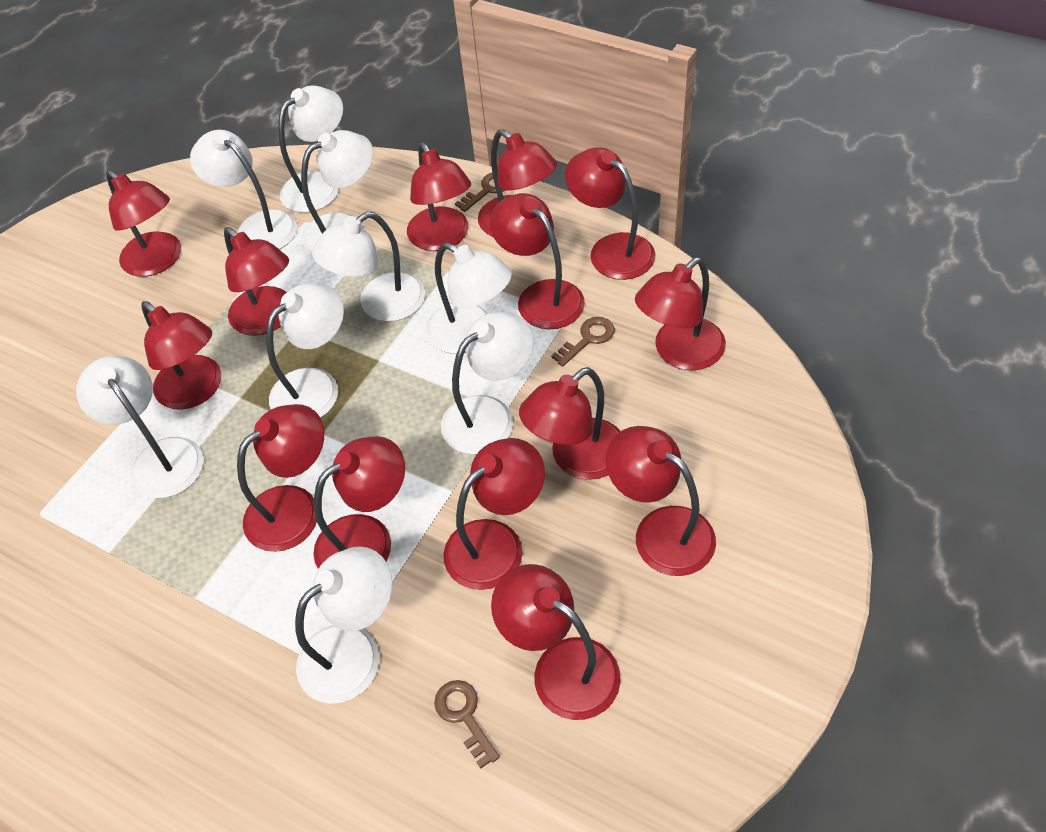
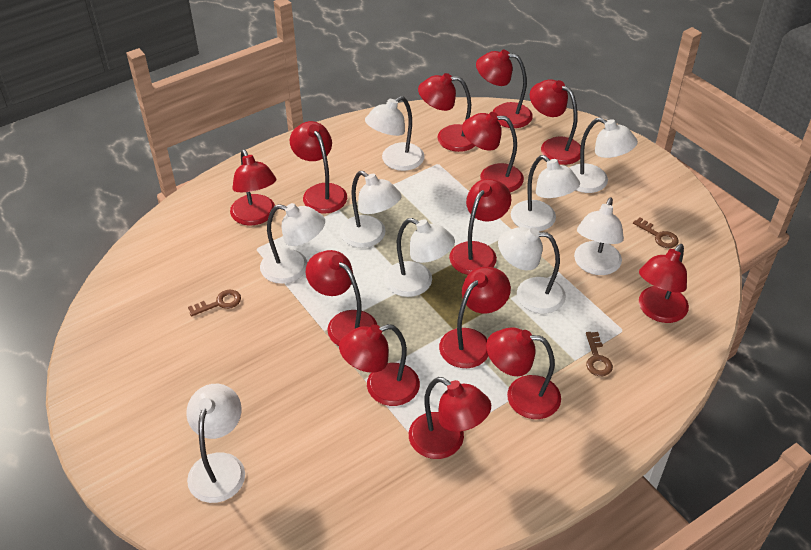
red lamp: [106,170,181,277] [141,301,221,410] [224,227,289,336] [237,404,324,552] [313,436,405,569] [407,142,471,251] [443,438,545,590] [478,129,557,237] [490,193,585,329] [491,564,621,720] [519,367,621,480] [565,147,655,280] [606,426,716,576] [635,257,726,370] = 14 -> [230,149,276,226] [290,121,347,214] [306,250,377,346] [339,324,420,406] [409,377,491,459] [418,73,475,152] [439,267,511,368] [449,179,512,275] [462,112,524,192] [476,50,533,128] [486,327,561,419] [530,79,581,165] [639,244,689,323] = 13

